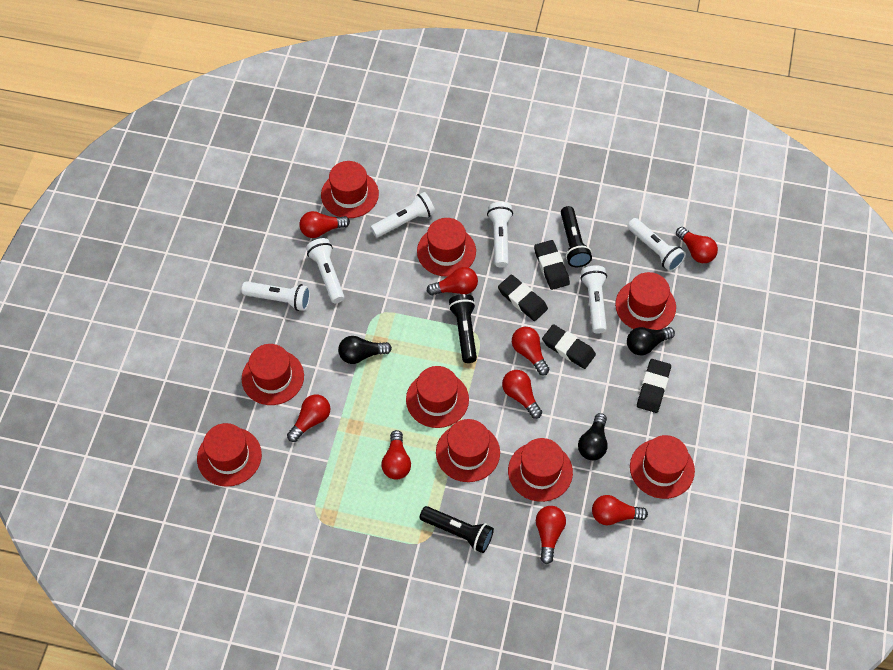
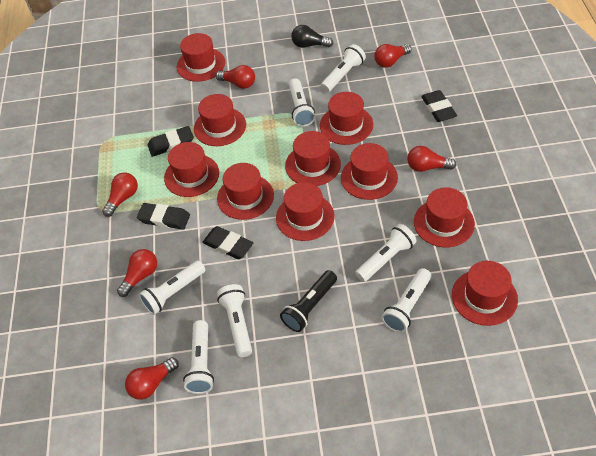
black flashlight: [420,506,494,553] [449,294,477,363] [561,206,592,267] = 3 -> [280,270,337,332] = 1
black light bulb: [338,336,392,364] [578,413,608,460] [627,327,675,355] = 3 -> [291,25,334,48] = 1
red hat: [197,423,262,487] [242,344,304,405] [321,161,379,218] [406,366,469,428] [417,218,476,277] [436,419,500,482] [508,438,573,502] [615,272,676,330] [630,435,695,499] = 9 -> [164,142,219,197] [177,33,225,82] [194,94,246,146] [217,163,274,220] [276,182,335,241] [285,131,341,186] [320,92,373,145] [341,143,398,200] [414,187,475,247] [452,261,518,326] = 10
red light bulb: [287,395,331,442] [299,211,350,238] [381,430,411,480] [427,267,478,296] [502,370,542,419] [512,327,549,375] [536,506,566,564] [592,495,648,525] [676,227,718,263] = 9 -> [102,172,138,217] [117,249,157,297] [125,357,179,400] [216,65,255,89] [374,44,411,68] [407,146,457,172] = 6
white flashlight: [242,281,310,311] [306,238,345,303] [371,192,435,237] [487,202,513,268] [580,265,607,334] [627,218,686,271] = 6 -> [139,260,205,315] [183,320,214,394] [217,284,252,357] [289,78,315,127] [321,44,366,92] [355,224,417,282] [382,268,431,333] = 7

